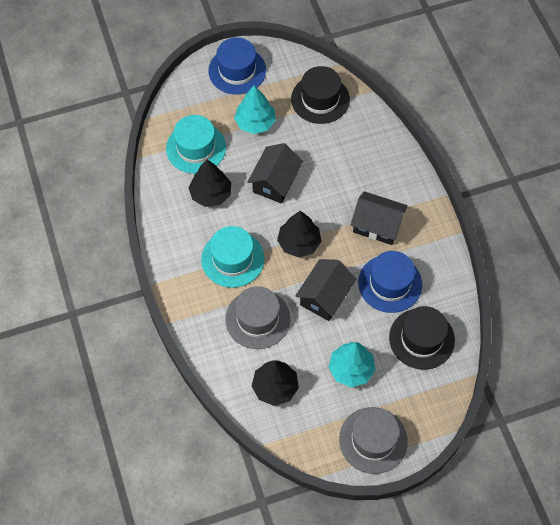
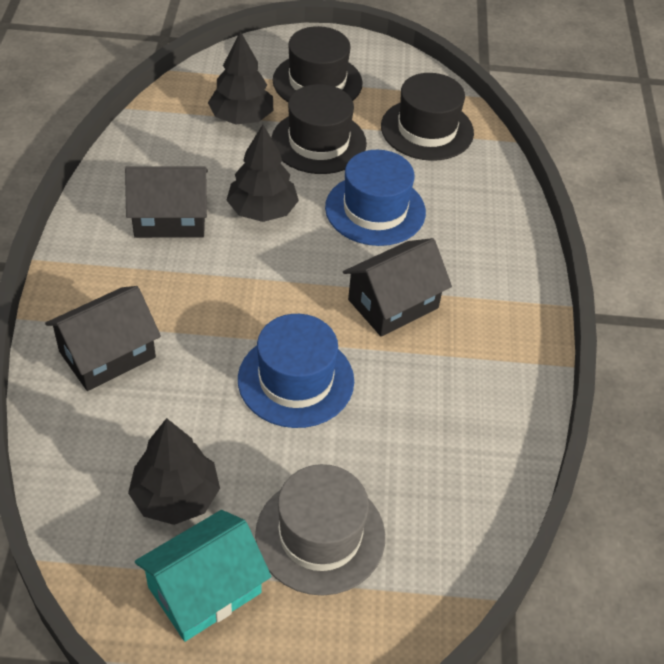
black hat: [291,66,350,124] [389,306,455,370] = 2 -> [271,84,367,174] [273,26,363,102] [381,73,474,161] = 3
grey hat: [225,286,290,349] [339,407,408,474] = 2 -> [255,464,385,595] = 1
turquoise hat: [166,115,226,174] [201,226,265,288] = 2 -> none = 0
turquoise house: none = 0 -> [135,510,271,642] = 1
turquoise tree: [234,85,276,134] [329,342,375,387] = 2 -> none = 0

